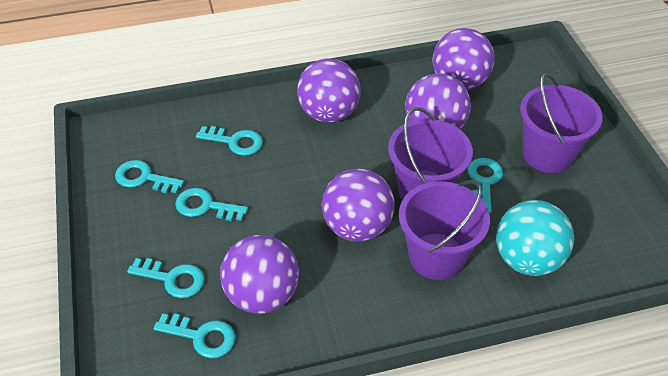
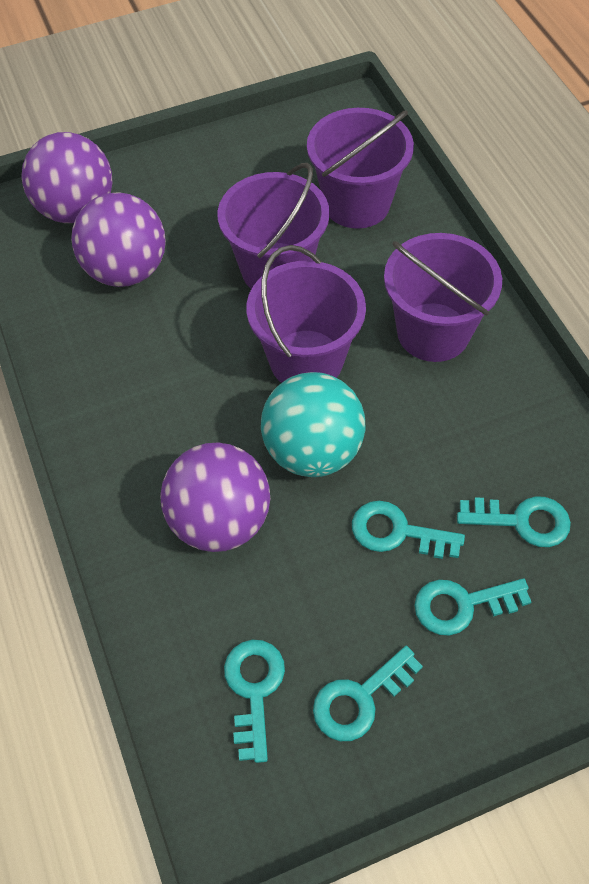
purple ball: [220,235,299,314] [297,58,361,123] [322,169,395,242] [405,73,471,129] [433,28,494,90] = 5 -> [21,132,113,223] [71,192,166,287] [160,443,270,552] = 3
purple bucket: [388,107,473,200] [399,180,490,280] [520,73,603,173] = 3 -> [218,163,330,289] [247,245,366,383] [307,108,414,229] [384,233,502,362] = 4
turquoise key: [115,160,184,194] [127,258,205,298] [154,313,236,358] [175,188,248,221] [196,126,263,156] [467,158,503,214] = 6 -> [224,640,285,763] [313,646,423,741] [352,501,465,559] [414,578,531,636] [457,496,571,547] = 5

